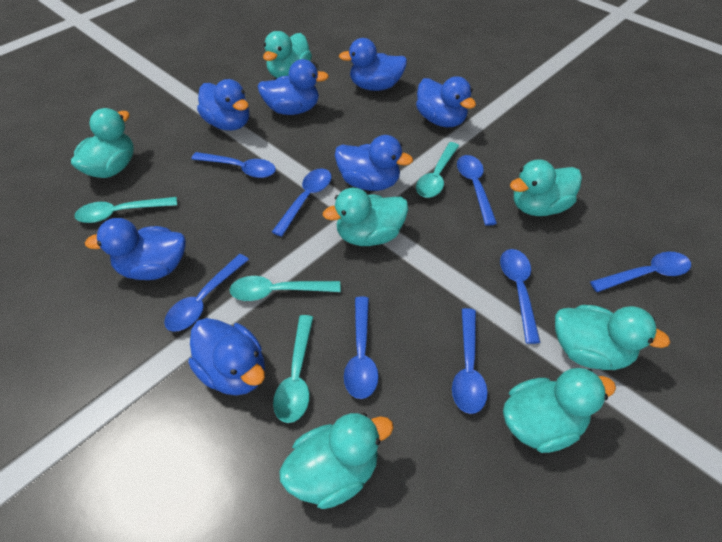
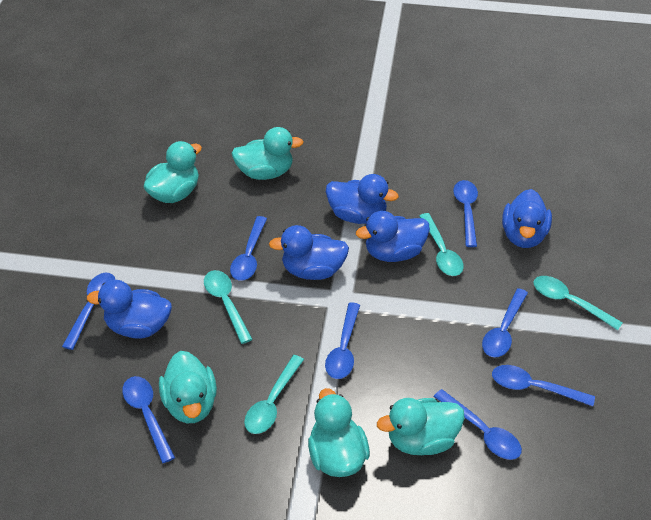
blue duck: [85,218,186,280] [188,318,265,395] [197,79,249,131] [257,59,329,115] [335,135,413,191] [339,38,407,91] [416,76,476,127] = 7 -> [87,280,172,339] [269,225,349,280] [326,174,399,224] [356,211,430,262] [502,189,552,248] = 5
turquoise duck: [71,108,134,178] [263,31,312,78] [279,413,394,509] [323,188,408,246] [503,368,616,453] [510,159,582,216] [555,305,670,370] = 7 -> [143,141,202,203] [159,351,217,423] [231,127,304,180] [308,388,370,477] [377,398,465,455] = 5

